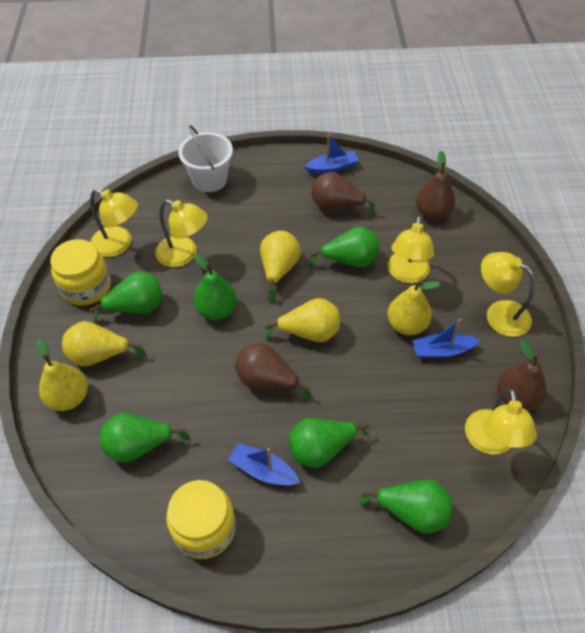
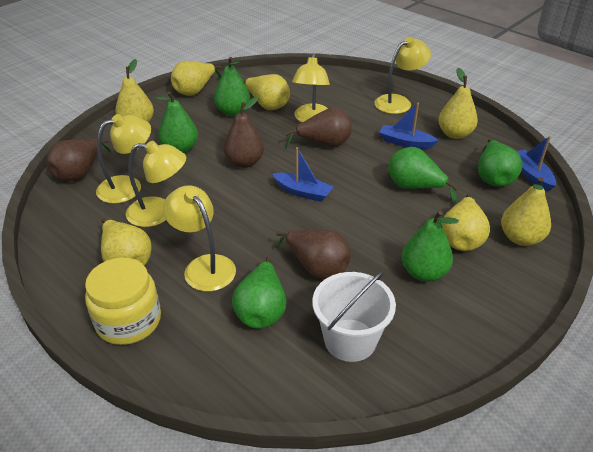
yellow jar: [50,239,111,306] [166,480,236,559] = 2 -> [85,258,161,345] = 1
yellow pear: [37,339,88,411] [62,321,146,366] [260,231,301,303] [265,298,340,342] [387,280,440,335] = 5 -> [101,219,152,266] [115,59,154,122] [171,61,221,96] [243,74,290,110] [438,68,478,139] [442,194,490,251] [501,177,551,246] = 7

